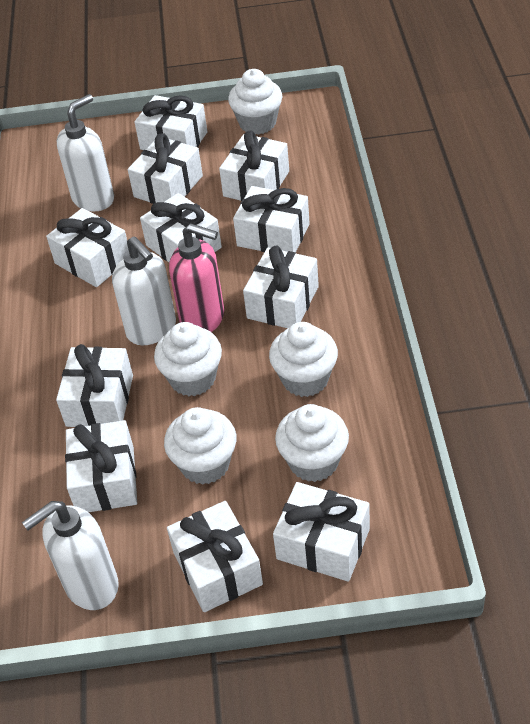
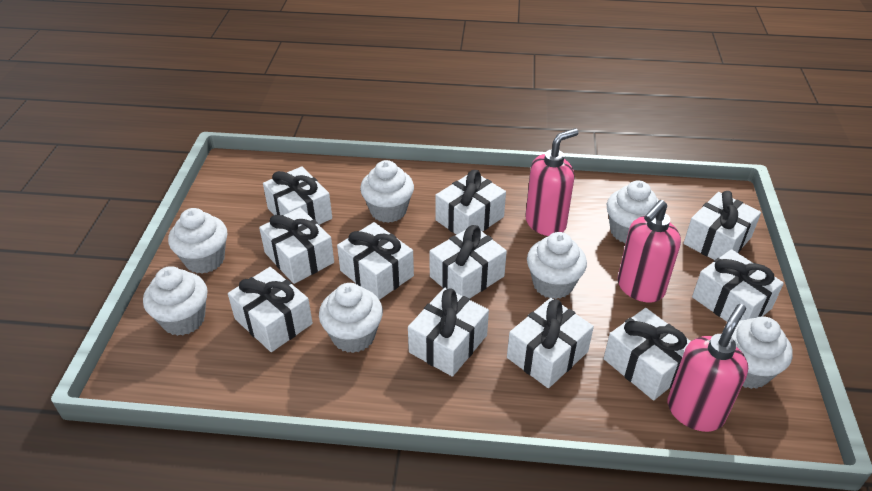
pink soap dispenser: [169,223,224,332] = 1 -> [525,128,579,236] [617,200,681,303] [668,304,748,432] = 3
white cupcake: [154,322,222,396] [164,407,237,485] [228,69,283,135] [269,322,338,397] [275,404,349,482] = 5 -> [143,266,208,336] [168,208,227,274] [319,283,383,353] [360,160,414,223] [527,232,587,299] [607,180,659,243] [731,316,793,389] = 7
white soap dispenser: [22,501,119,610] [57,94,114,211] [112,236,176,345] = 3 -> none = 0

